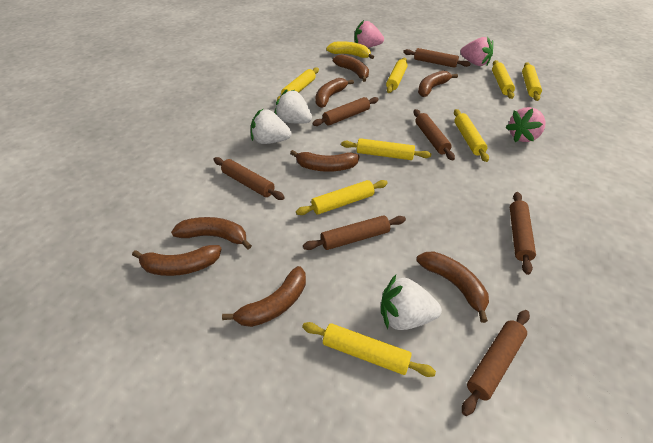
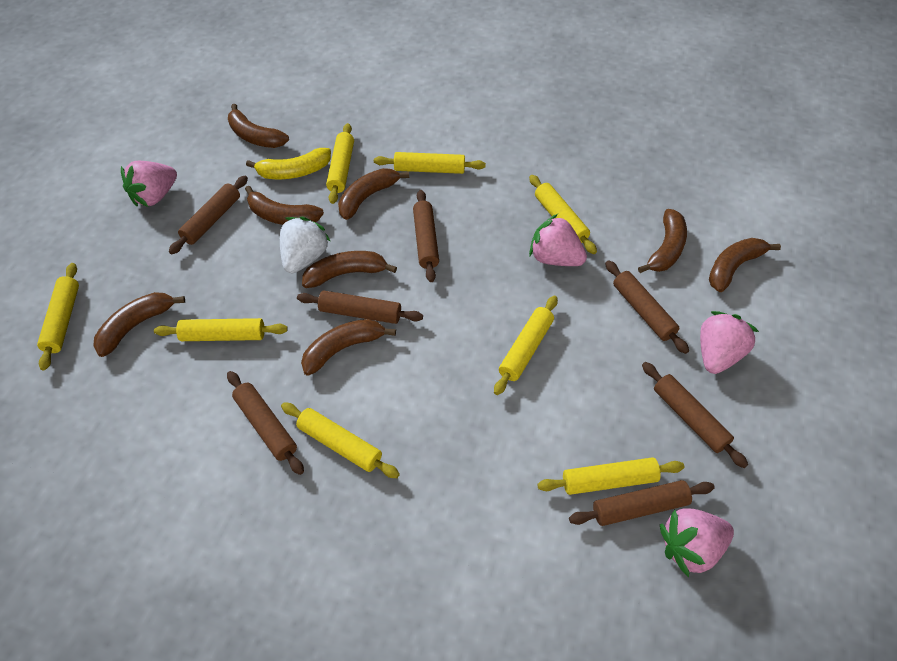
pink strawberry: [355,20,384,48] [460,37,493,66] [506,107,545,142] = 3 -> [121,161,177,207] [529,214,587,266] [660,509,734,578] [700,311,759,374] = 4
white strawberry: [251,109,292,144] [275,89,312,124] [381,275,442,330] = 3 -> [280,217,331,273] = 1

